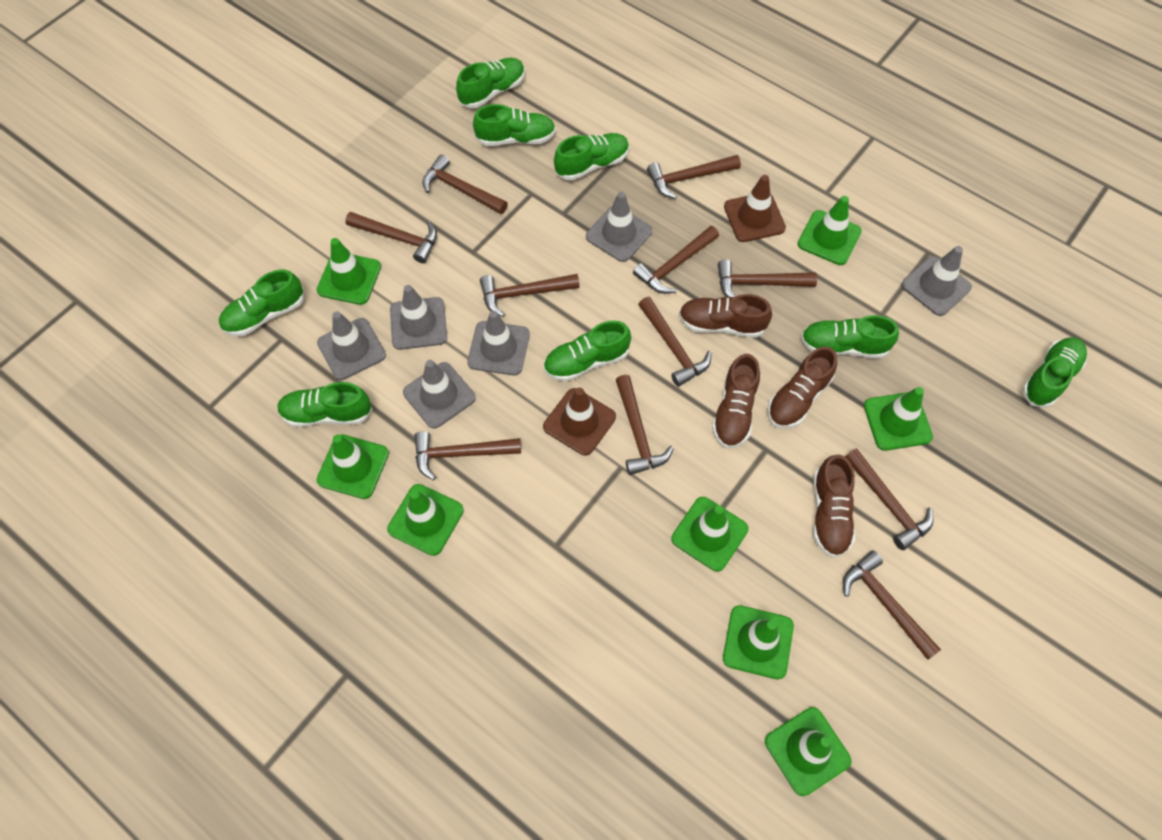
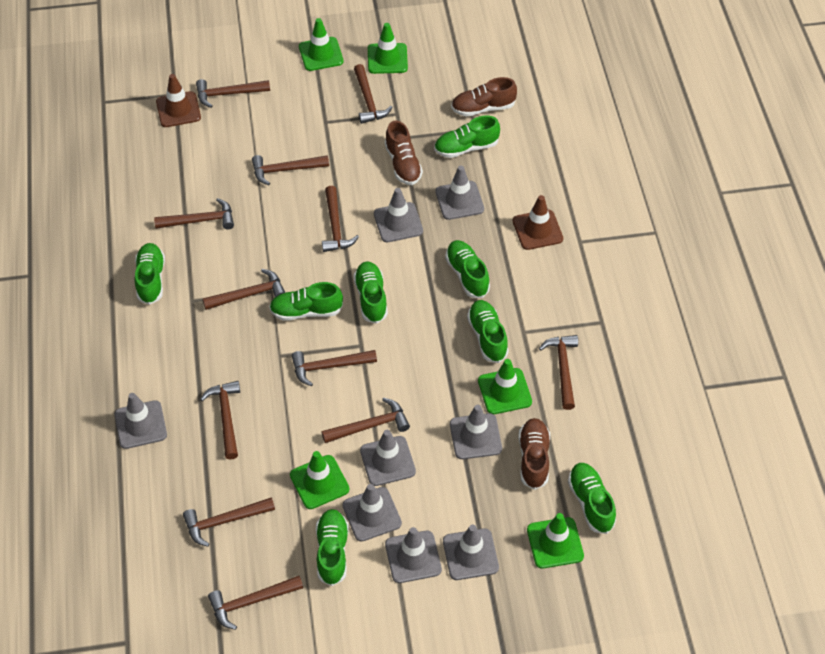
brown hammer: [345,212,437,263] [414,432,521,480] [422,154,508,214] [480,274,580,317] [616,375,674,475] [633,226,719,294] [638,297,712,387] [647,155,741,199] [718,259,817,297] [843,550,941,660] [845,448,934,550] = 11 -> [154,198,234,230] [183,497,275,547] [196,79,270,108] [200,381,240,460] [202,269,286,310] [208,576,303,630] [252,155,329,185] [292,350,377,386] [322,186,359,252] [322,398,410,443] [354,64,393,124] [539,335,578,410] = 12
brown shoe: [679,294,772,338] [712,354,760,448] [767,347,837,428] [813,454,855,558] = 4 -> [385,121,423,185] [451,77,517,116] [518,418,550,490] = 3
green traffic cone: [317,238,381,305] [317,434,389,499] [387,484,464,556] [671,497,749,572] [723,605,794,680] [765,707,852,796] [798,196,862,265] [864,387,933,451] = 8 -> [290,451,349,509] [299,18,343,71] [368,23,408,74] [478,359,532,414] [527,513,584,569] = 5
grey traffic cone: [317,311,386,380] [390,285,447,350] [403,360,476,429] [467,311,530,375] [586,192,652,262] [901,246,972,316] = 6 -> [115,393,167,449] [342,484,402,542] [360,430,416,486] [374,188,423,242] [385,527,442,583] [435,166,484,220] [443,525,499,580] [450,405,502,459] = 8

